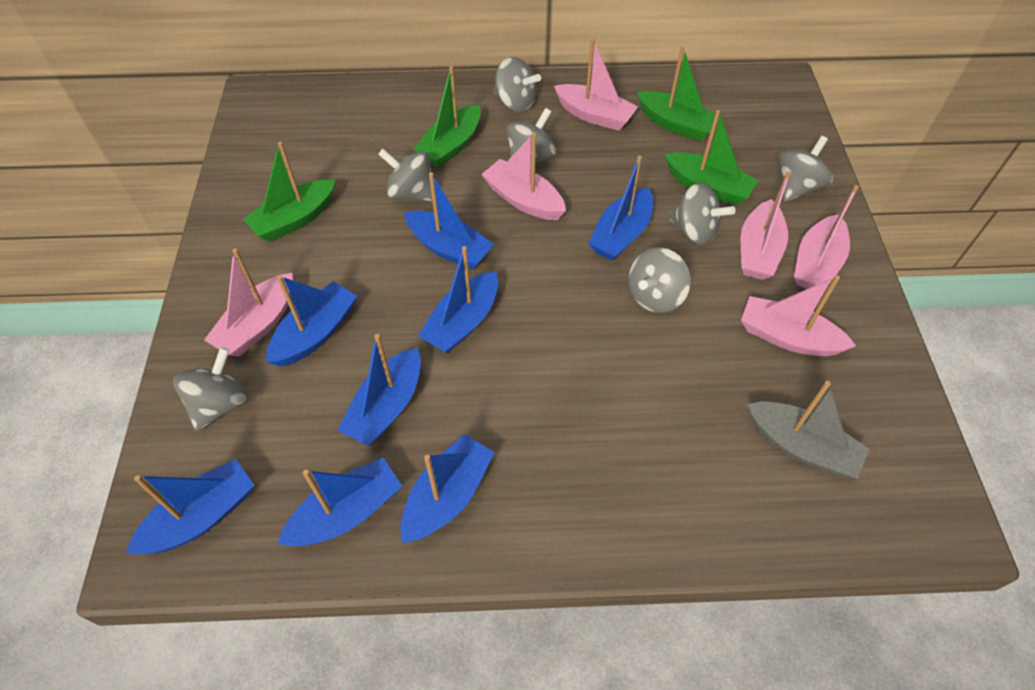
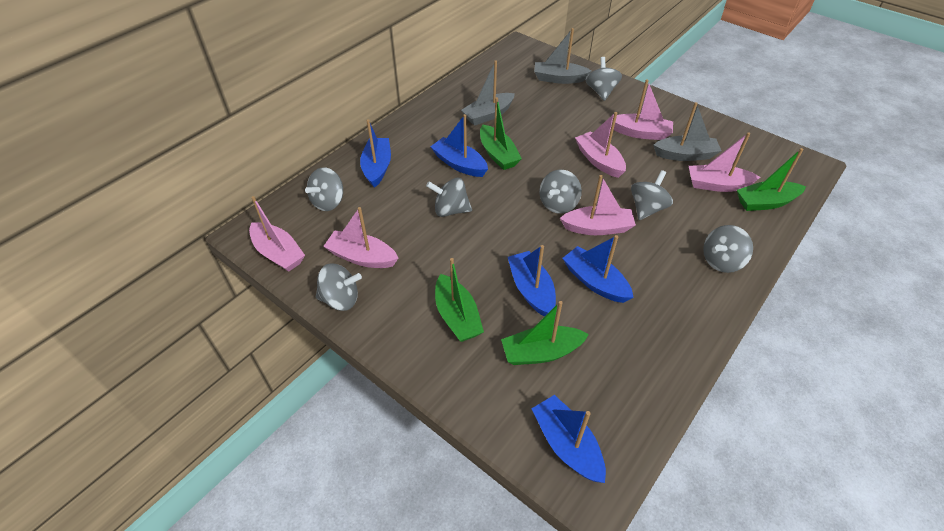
blue boat: [126,459,254,554] [266,275,357,367] [278,458,402,546] [337,334,421,446] [400,434,495,543] [404,172,494,270] [418,246,498,354] [588,155,653,261] = 8 -> [360,119,391,188] [430,114,488,177] [508,245,556,316] [532,395,606,483] [562,235,634,303] = 5
grey boat: [747,381,870,479] = 1 -> [461,60,515,126] [534,28,592,84] [653,102,721,161] = 3

